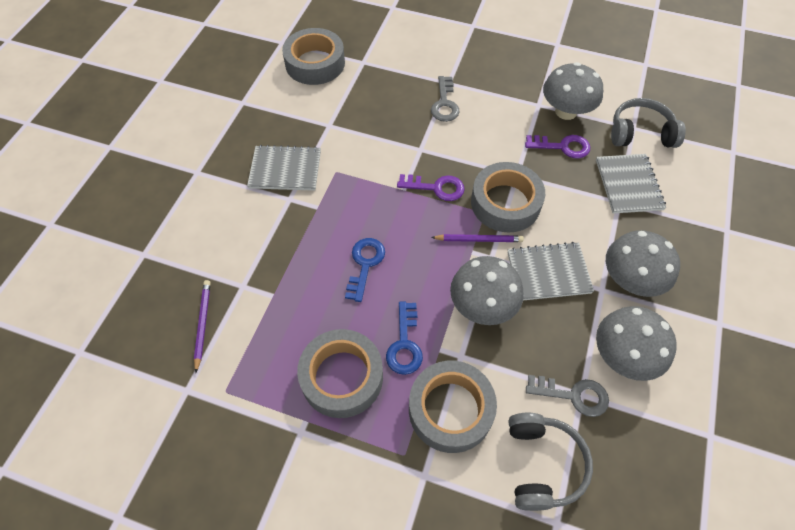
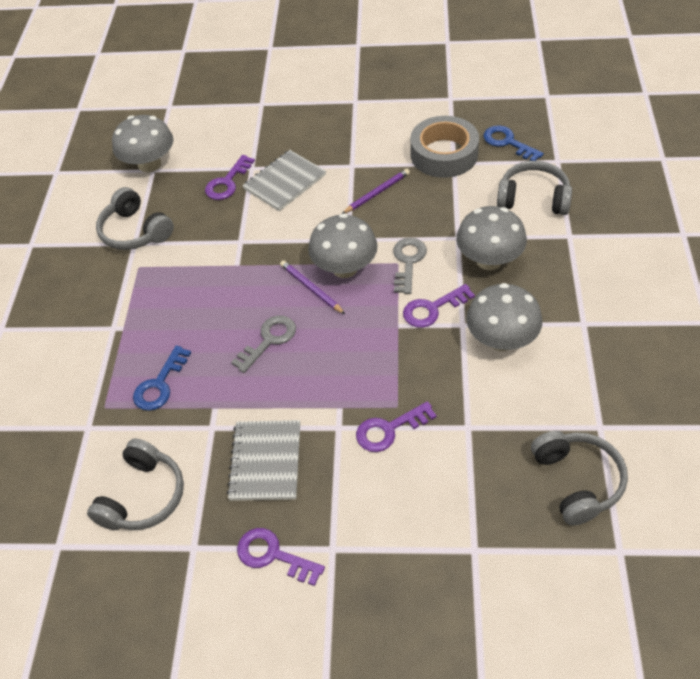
grey headphones: [508,413,593,511] [611,98,686,148] = 2 -> [87,438,184,530] [96,187,174,250] [497,161,572,215] [531,431,628,525] = 4
grey notebook: [247,145,321,191] [507,242,594,301] [596,154,666,214] = 3 -> [227,420,300,501] [242,150,326,211] = 2
grey tape: [282,28,345,85] [297,329,383,418] [409,361,497,453] [471,162,545,232] = 4 -> [410,116,479,178] = 1
purple key: [397,174,465,201] [525,135,590,158] = 2 -> [205,155,255,200] [237,528,325,586] [356,401,437,452] [403,284,475,328] = 4

